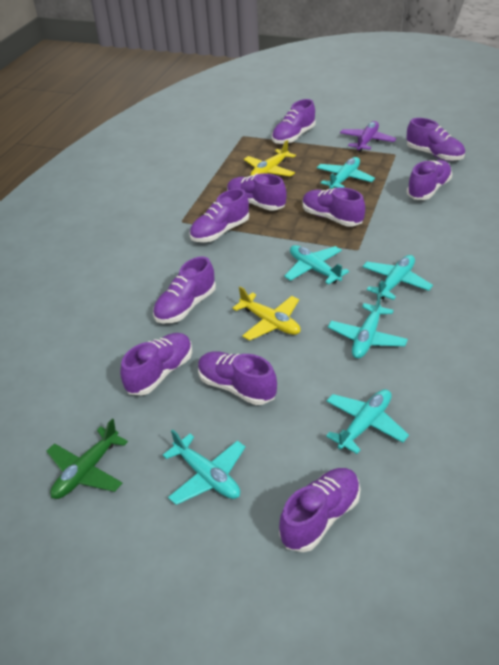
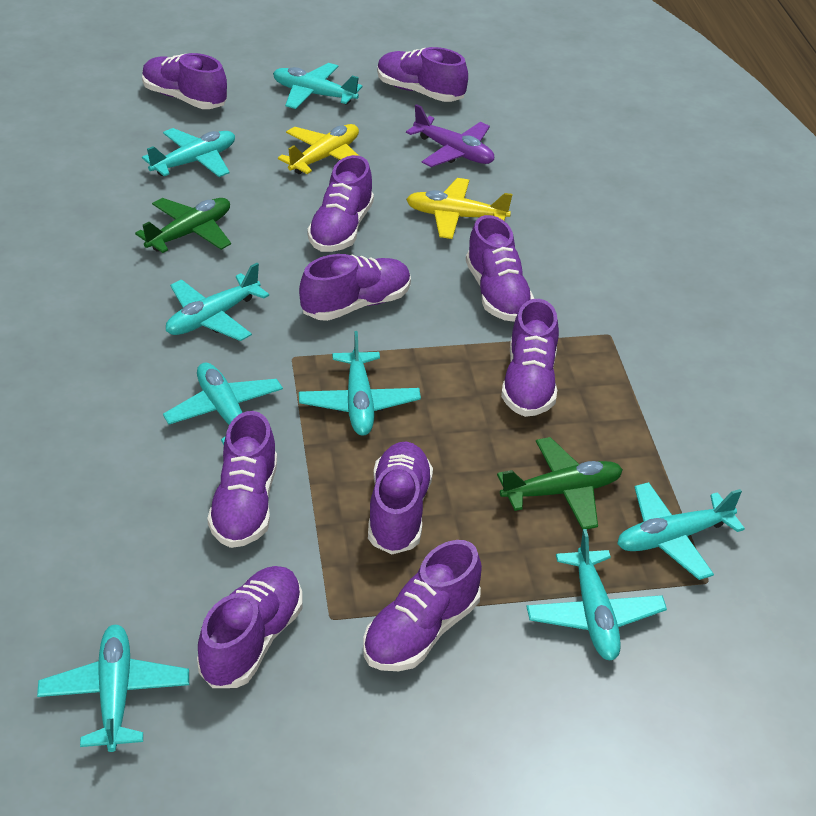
green plane: [47,419,128,499] = 1 -> [135,198,231,253] [497,437,623,530] = 2
turquoise plane: [163,429,245,505] [284,245,349,285] [317,157,375,189] [326,389,409,454] [328,292,408,359] [362,255,433,300] = 6 -> [37,625,189,752] [142,128,235,177] [163,362,283,445] [166,263,269,341] [273,63,363,109] [299,331,421,436] [526,529,667,660] [617,482,745,580] = 8

